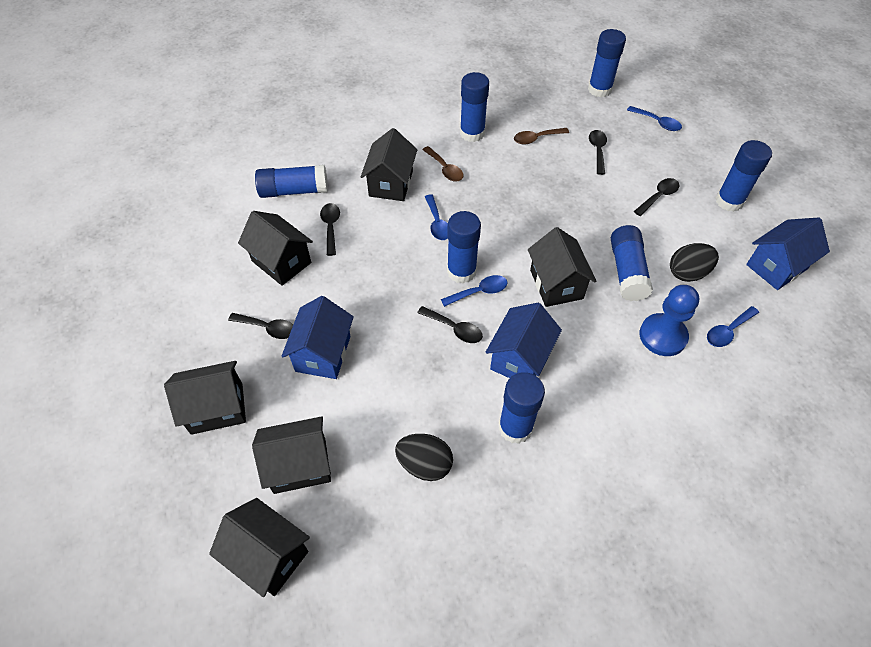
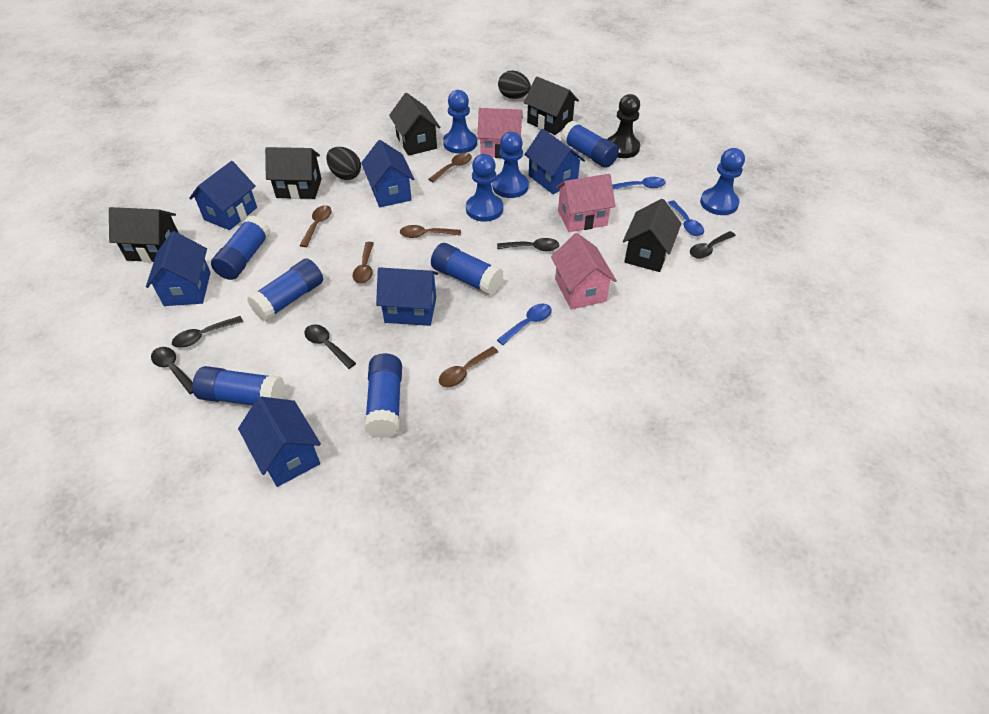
black house: [164,361,246,435] [209,498,310,597] [238,211,313,286] [252,416,331,494] [361,128,417,201] [528,227,597,307] = 6 -> [109,207,178,262] [265,147,322,199] [389,93,441,156] [524,77,579,135] [623,199,682,272] = 5
black pawn: none = 0 -> [607,94,640,158] = 1
blue glue stick: [255,165,328,198] [447,211,481,283] [460,72,489,142] [499,372,545,444] [588,29,626,97] [611,225,653,301] [716,140,772,212] = 7 -> [192,366,285,406] [211,215,271,280] [247,259,323,321] [364,353,402,438] [431,243,504,295] [561,121,619,168] = 6
blue house: [282,296,354,379] [485,303,562,378] [746,217,830,290] = 3 -> [146,231,211,306] [189,161,257,230] [238,396,321,487] [361,140,414,207] [376,267,438,326] [524,129,585,194] = 6
blue pawn: [639,285,699,356] = 1 -> [443,90,477,154] [466,154,503,222] [492,132,529,198] [700,148,745,215] = 4
blue spoon: [425,194,448,240] [441,275,508,307] [627,106,682,131] [707,306,759,347] = 4 -> [497,304,552,345] [612,177,666,190] [668,201,704,236] = 3
brown spoon: [422,146,464,181] [514,128,569,144] = 2 -> [299,205,332,247] [353,242,374,284] [400,225,461,238] [429,153,472,182] [439,346,498,387] = 5
pink house: none = 0 -> [477,108,523,158] [551,233,617,309] [556,174,615,232] = 3

